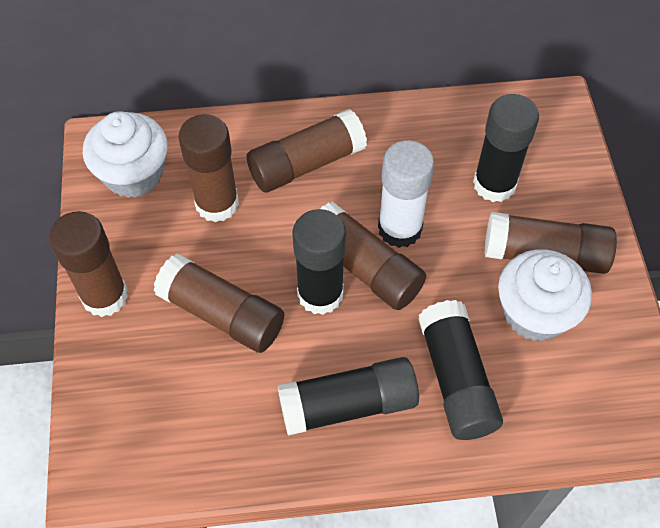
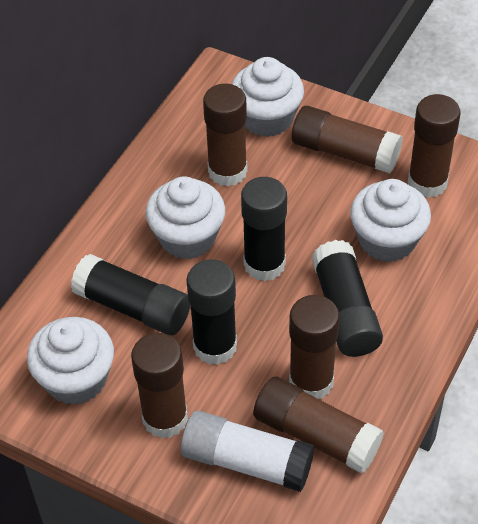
white cupcake: [83,111,168,198] [498,249,592,341] = 2 -> [27,317,114,405] [146,176,225,259] [232,57,304,137] [350,179,431,262] = 4

